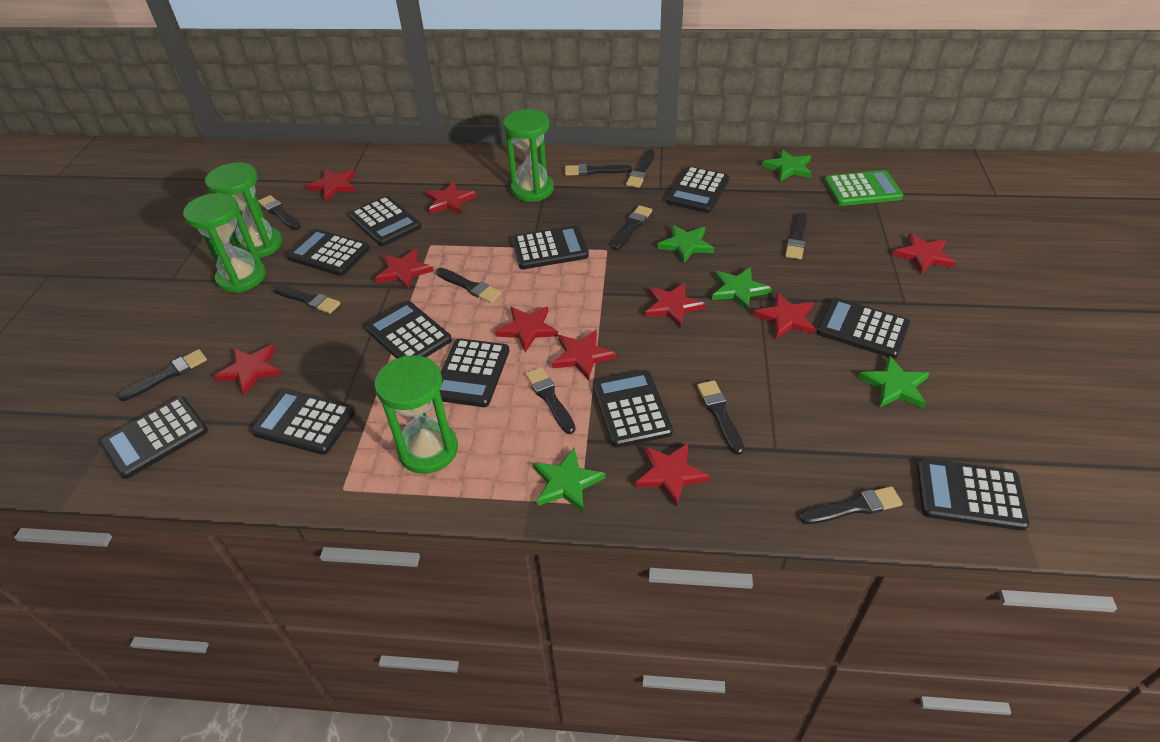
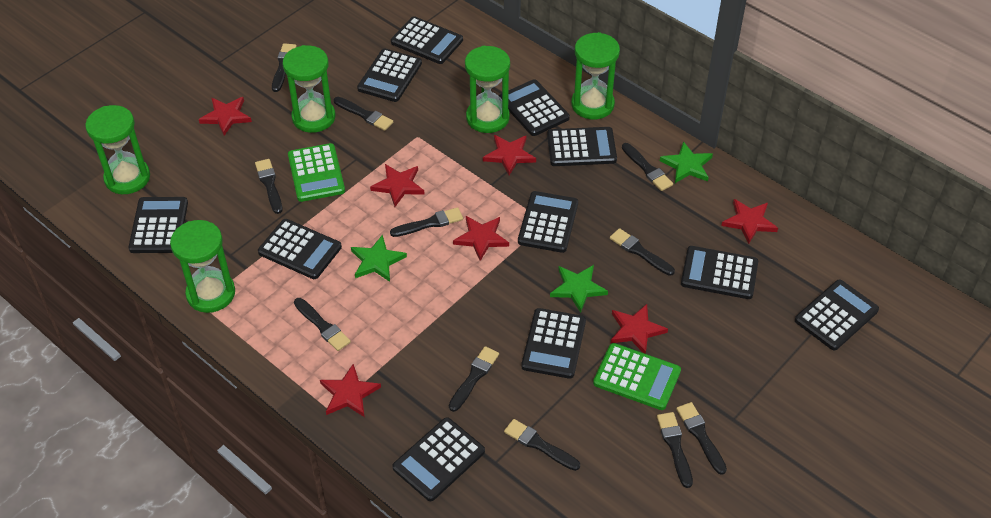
green calculator: [824,170,903,206] = 1 -> [288,143,345,202] [593,343,681,410] = 2
green hourglass: [183,193,266,293] [205,162,282,258] [374,355,458,474] [503,109,554,202] = 4 -> [85,105,150,194] [170,220,235,313] [283,45,335,133] [465,46,510,133] [571,32,620,119] = 5
green star: [533,448,606,513] [657,225,714,264] [712,267,772,311] [762,149,812,182] [858,355,930,408] = 5 -> [351,234,407,282] [550,265,608,313] [660,141,713,183] = 3
red star: [214,344,282,396] [306,169,356,201] [375,249,433,290] [425,181,477,215] [495,306,558,352] [552,329,616,380] [635,443,710,507] [645,283,705,328] [753,292,816,339] [892,233,956,274] = 10 -> [199,97,252,136] [320,364,381,417] [370,164,424,207] [453,216,509,261] [483,135,536,175] [610,304,668,354] [721,199,778,244] = 7

